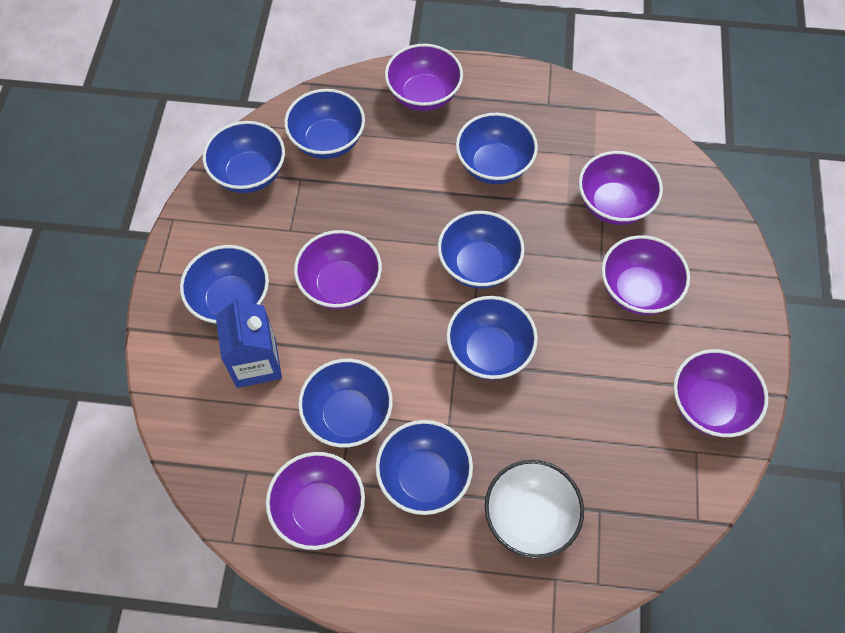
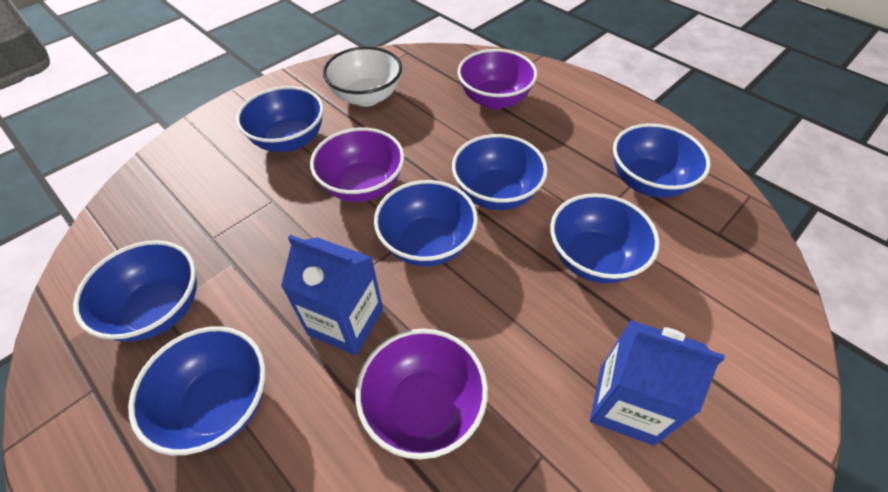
blue bowl: [180,245,269,325] [203,121,285,193] [284,89,365,159] [298,359,393,447] [375,420,473,515] [438,211,525,289] [446,296,538,380] [456,113,538,184] = 8 -> [73,240,197,342] [128,326,266,455] [236,86,324,152] [374,180,478,266] [452,134,548,210] [550,193,660,283] [613,123,711,198] = 7
blue carton: [216,296,282,388] = 1 -> [281,235,383,355] [590,320,725,446] = 2
purple bowl: [266,452,365,550] [294,230,382,309] [385,44,463,111] [579,151,663,225] [602,235,690,315] [673,349,768,437] = 6 -> [310,128,404,202] [356,329,488,459] [458,49,537,109] = 3

